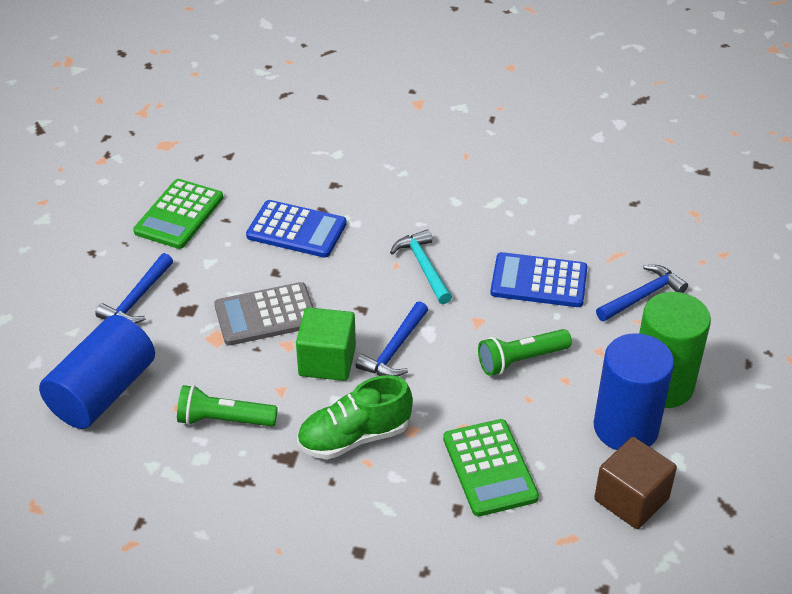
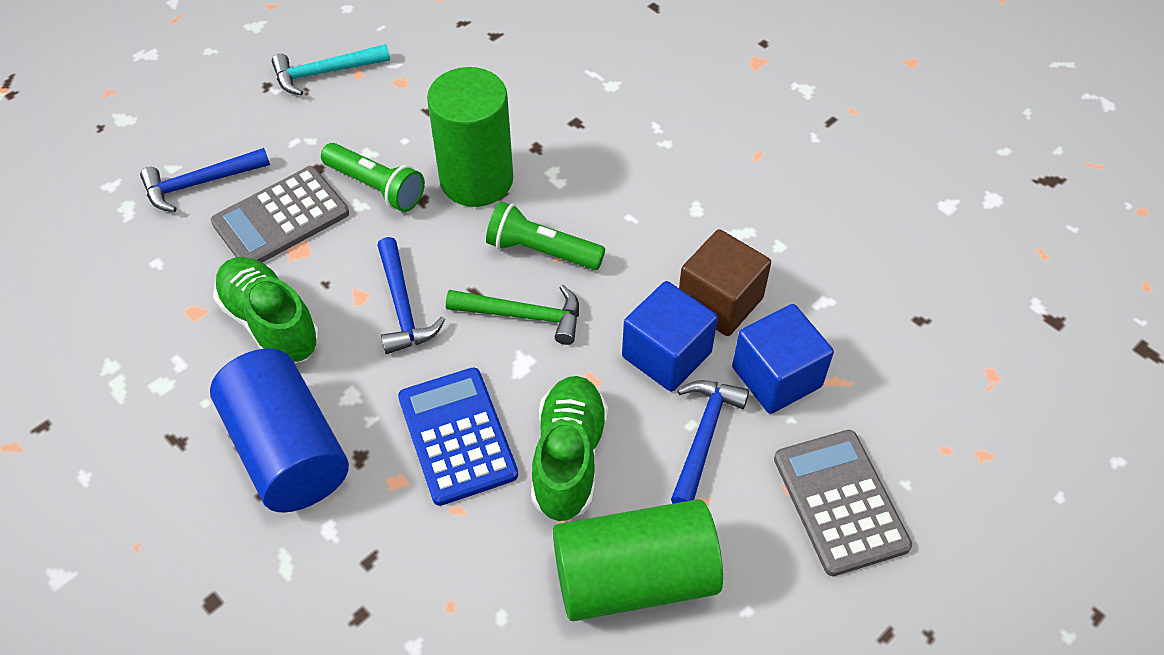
blue calculator: [246,200,347,258] [490,252,588,307] = 2 -> [398,367,518,506] = 1
blue cube: none = 0 -> [622,281,718,392] [732,304,834,414] = 2
blue cylinder: [39,315,155,429] [594,333,674,450] = 2 -> [210,349,349,513] = 1
green calculator: [133,179,223,249] [443,419,539,516] = 2 -> none = 0
green cube: [296,307,356,381] = 1 -> none = 0
green cylinder: [639,292,711,408] = 1 -> [427,67,513,207] [553,499,723,621] = 2
green hammer: none = 0 -> [446,285,579,345] = 1
green shoe: [297,375,413,460] = 1 -> [213,257,320,363] [531,376,608,521] = 2
grey calculator: [214,282,314,345] = 1 -> [211,166,349,263] [774,430,912,576] = 2

